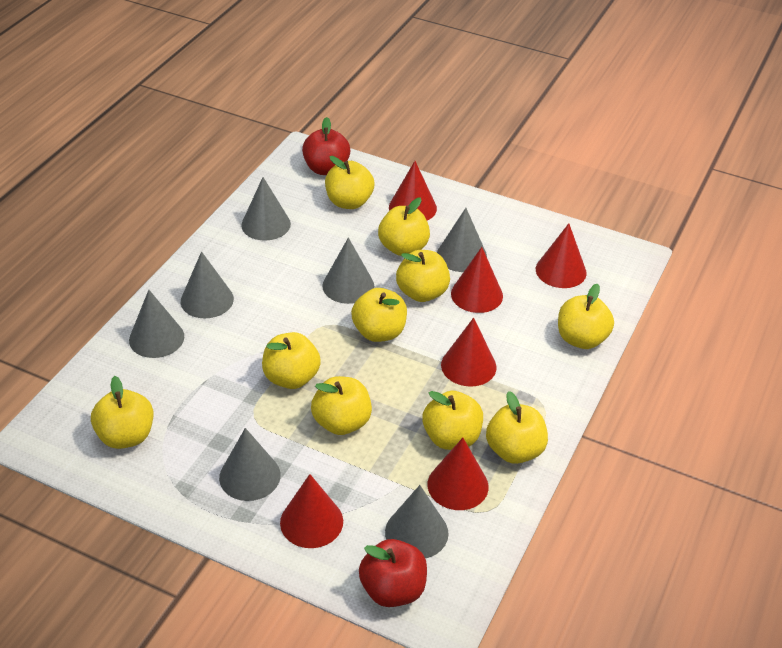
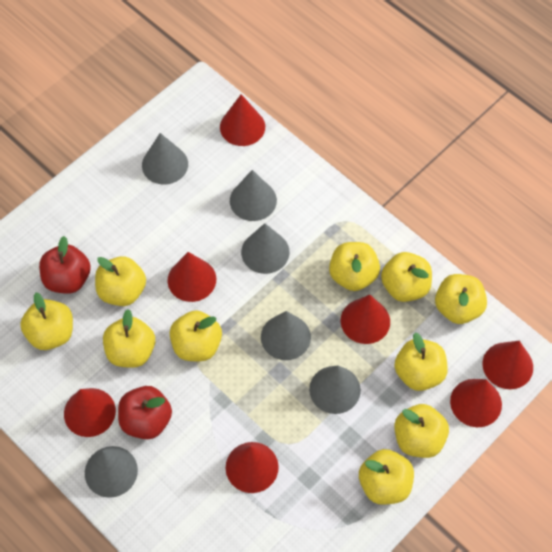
grey cone: [129,290,184,358] [181,251,234,318] [219,428,281,501] [241,177,291,240] [322,238,374,304] [385,485,449,558] [437,208,487,272] = 7 -> [85,446,138,498] [142,133,188,184] [230,170,277,221] [241,223,290,274] [261,311,311,360] [309,366,361,414] = 6
red cone: [280,474,343,548] [389,161,437,221] [428,438,489,510] [441,318,497,387] [451,247,503,313] [536,223,587,288] = 6 -> [64,388,116,437] [167,252,216,302] [220,94,265,146] [226,442,279,493] [341,294,390,344] [450,379,502,427] [482,341,533,389] = 7

